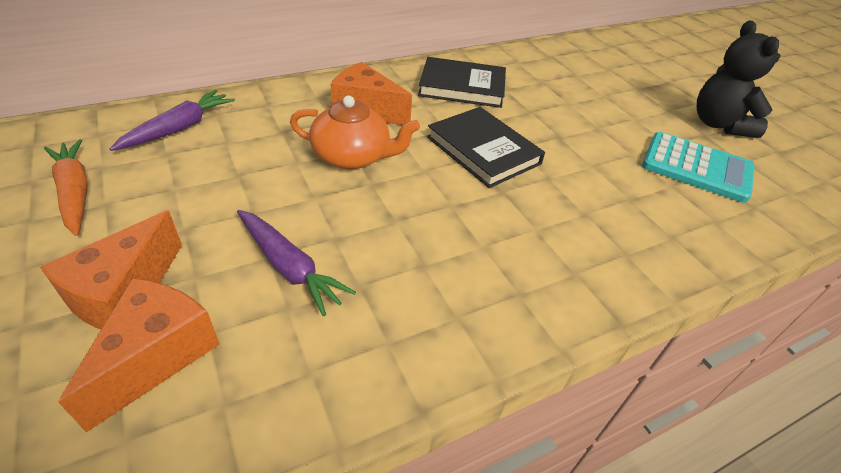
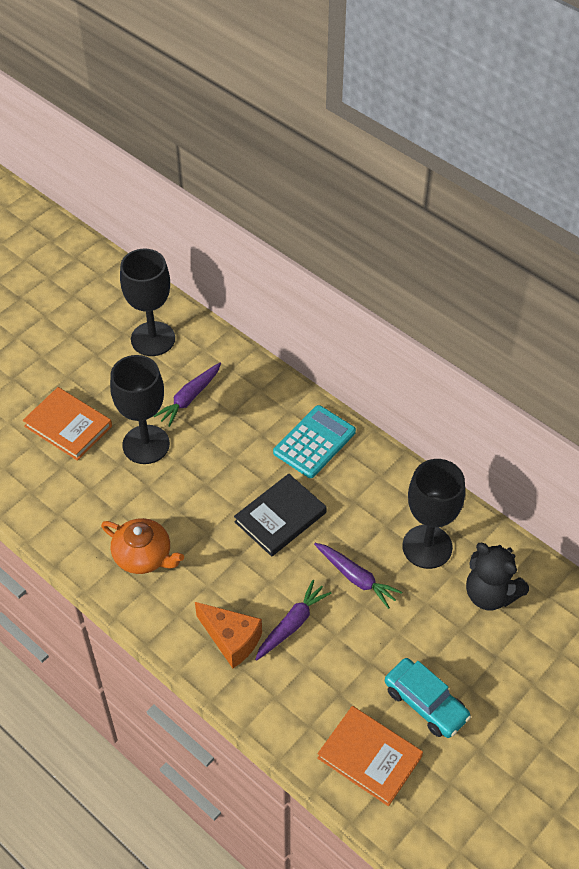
black book: [418,57,506,108] [427,107,545,188] = 2 -> [234,474,327,557] = 1
black goblet: none = 0 -> [110,355,170,464] [120,249,175,356] [402,459,465,569] = 3
orange book: none = 0 -> [23,387,112,461] [317,706,423,806] = 2
orange carrot: [44,139,88,236] = 1 -> none = 0
orange cheese: [40,210,182,330] [58,278,220,432] [331,62,412,125] = 3 -> [195,602,262,668] = 1
purple carrot: [110,90,235,151] [237,210,356,316] = 2 -> [153,363,221,427] [255,580,331,661] [314,543,402,609] = 3
turquoise car: none = 0 -> [385,658,471,738] = 1

